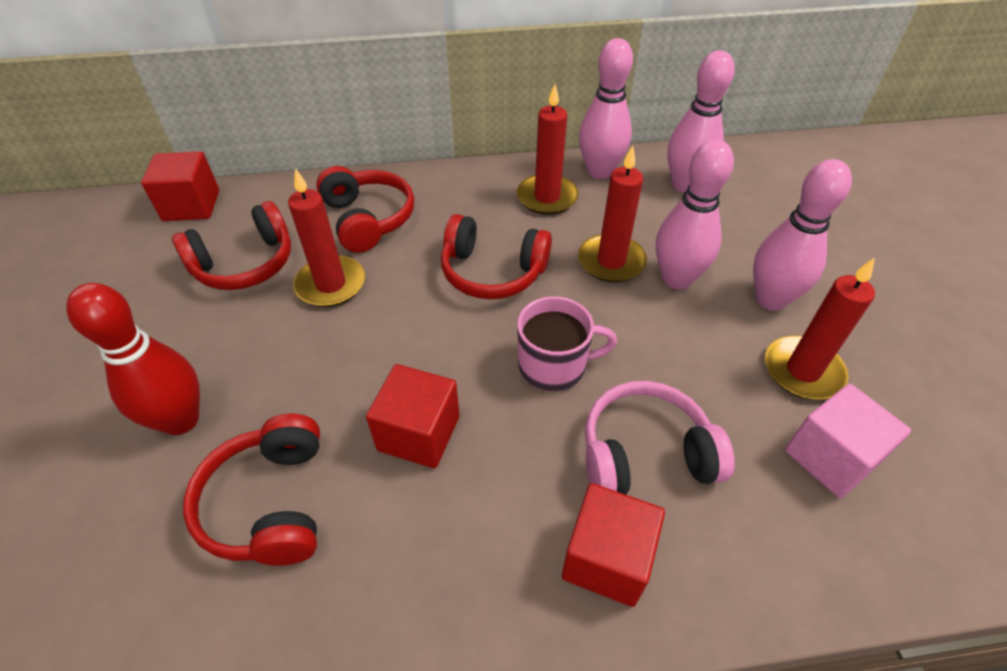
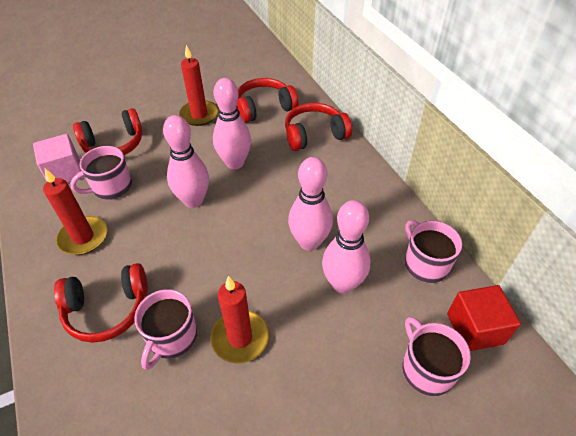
pink headphones: [585,381,735,495] = 1 -> none = 0
pink mug: [517,296,617,391] = 1 -> [70,146,132,200] [135,289,197,370] [402,317,471,396] [405,220,462,283] = 4
red bowling pin: [66,283,200,435] = 1 -> none = 0
red candle: [288,168,365,307] [517,84,579,215] [578,146,647,282] [765,257,875,399] = 4 -> [43,169,107,255] [179,45,218,126] [210,276,269,363] = 3
red cube: [141,151,219,221] [366,364,460,468] [562,483,665,607] = 3 -> [447,285,521,351] = 1

